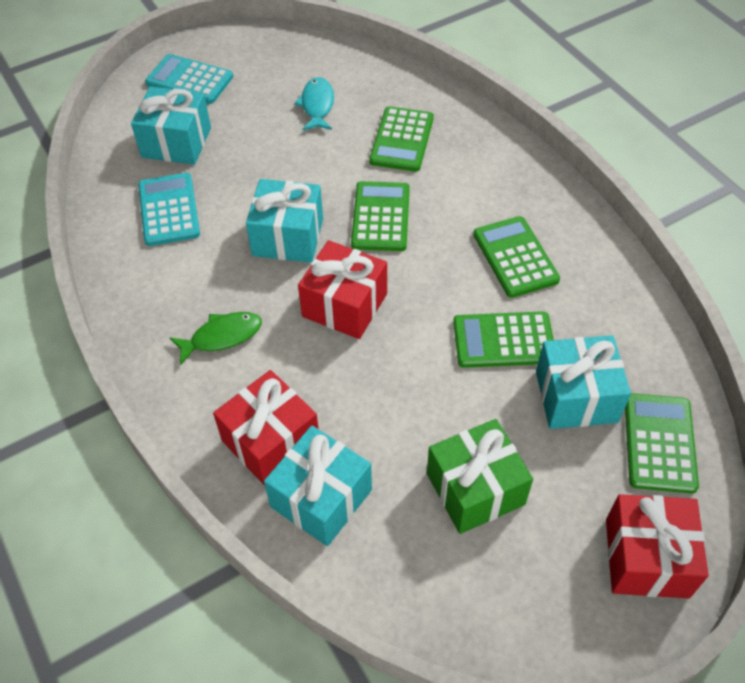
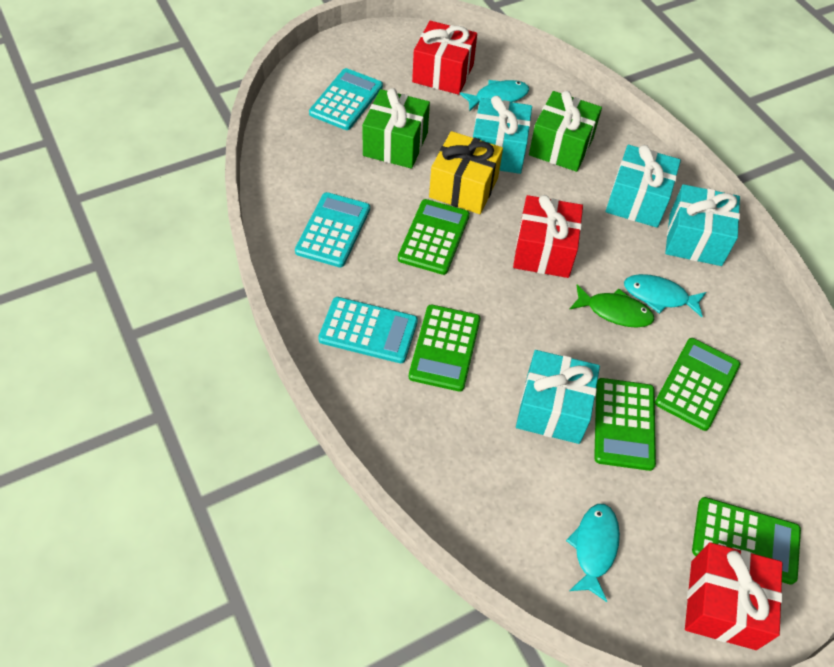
green gift: [427,419,533,534] = 1 -> [362,88,430,169] [529,91,602,172] = 2
turquoise calculator: [138,173,200,246] [145,54,233,104] = 2 -> [295,192,370,267] [309,68,383,130] [318,297,418,363] = 3
turquoise fish: [294,77,334,130] = 1 -> [460,80,529,112] [566,504,620,602] [624,274,706,317] = 3
yellow gift: none = 0 -> [429,131,503,214] = 1

